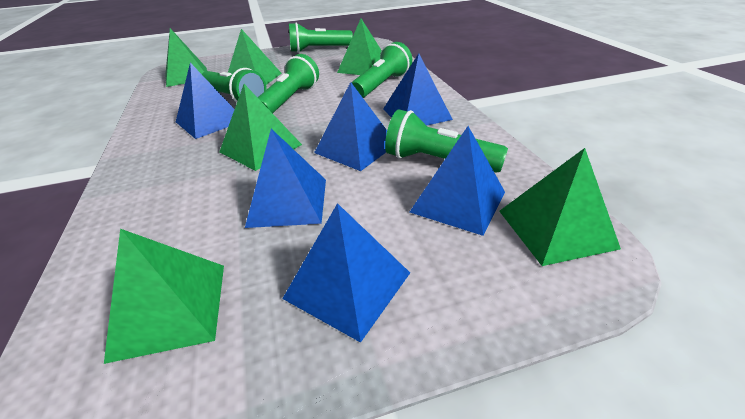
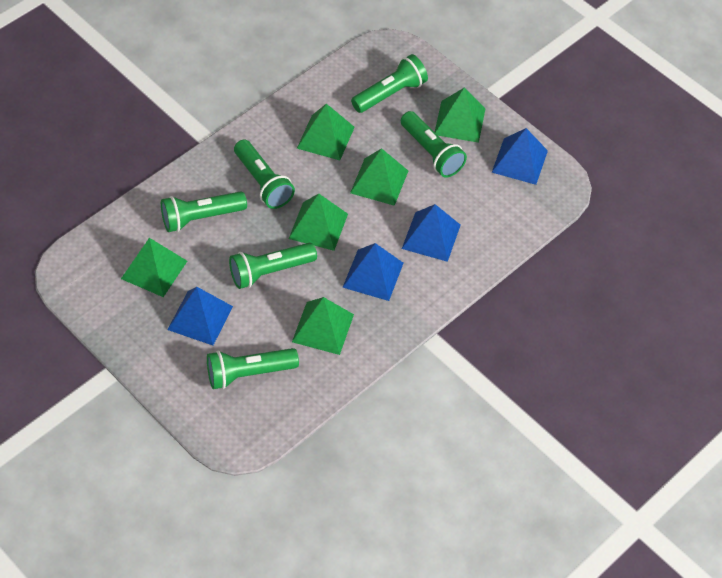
blue pyramid: [176,63,235,139] [245,129,326,228] [282,203,410,343] [314,82,387,171] [383,53,453,126] [410,126,505,236] = 6 -> [167,287,233,345] [342,243,404,301] [402,204,461,262] [492,128,548,185] = 4
green flashlight: [202,68,267,103] [257,54,319,113] [289,22,353,53] [351,42,412,98] [385,109,508,173] = 5 -> [161,191,247,232] [207,348,299,389] [229,243,317,289] [234,140,295,209] [351,54,428,113] [401,111,467,177] = 6

